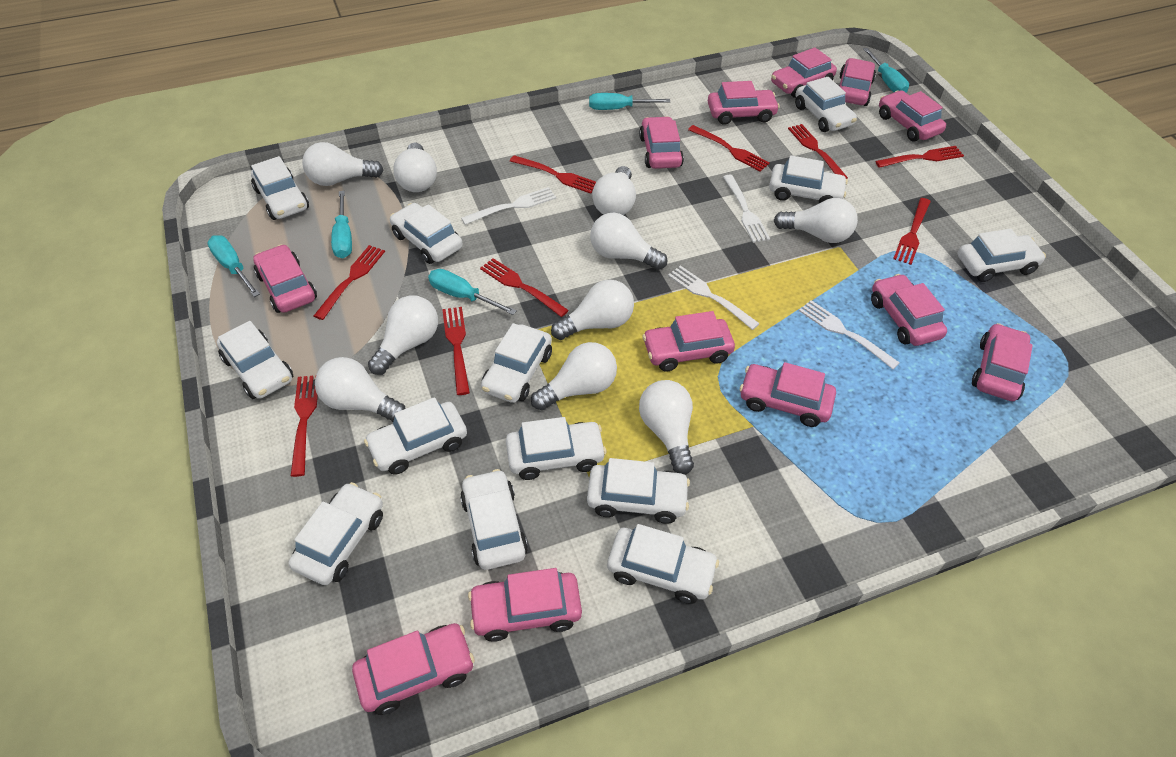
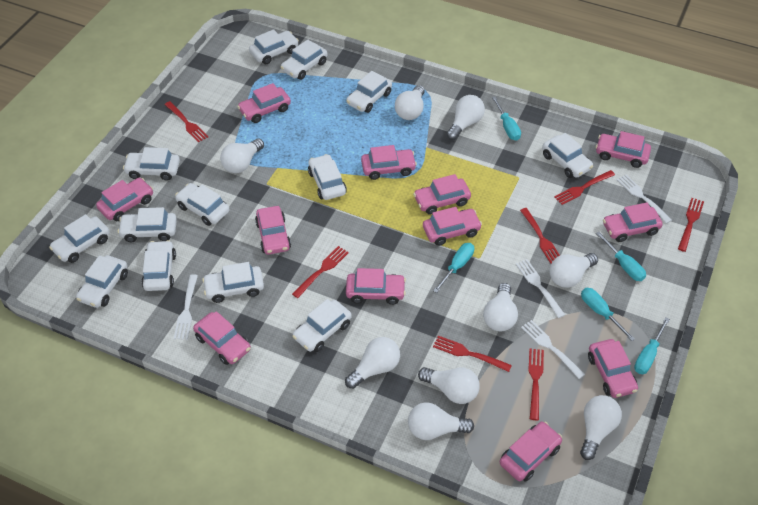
red fork: [291,376,318,477] [314,245,385,320] [442,307,470,395] [480,258,569,317] [510,155,596,194] [688,125,770,171] [788,124,848,179] [875,146,964,168] [893,198,931,265] = 9 -> [164,101,208,142] [292,246,349,298] [433,336,512,372] [520,208,560,264] [528,349,544,420] [554,170,615,205] [678,198,704,252] = 7
white light bulb: [302,142,383,186] [315,357,406,422] [368,295,438,375] [393,142,437,192] [531,342,617,410] [551,280,634,340] [590,212,668,270] [592,166,636,215] [639,380,694,475] [774,198,858,243] = 10 -> [220,138,264,173] [345,337,400,389] [395,85,425,120] [408,402,474,440] [418,367,480,404] [447,95,485,140] [483,283,518,331] [549,253,598,288] [580,395,622,460] = 9

